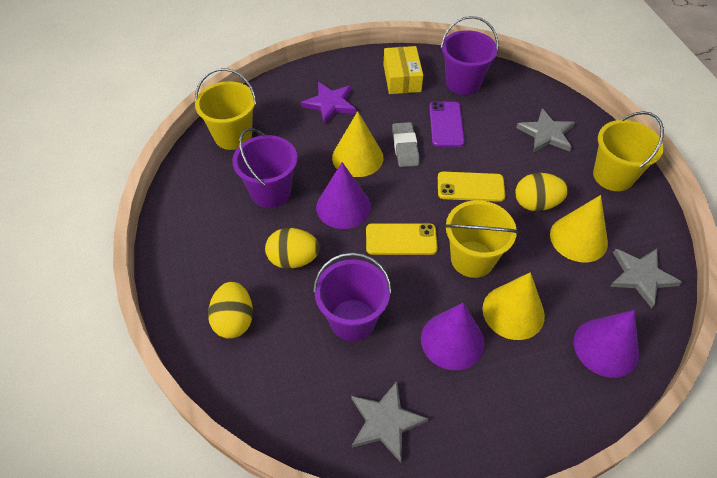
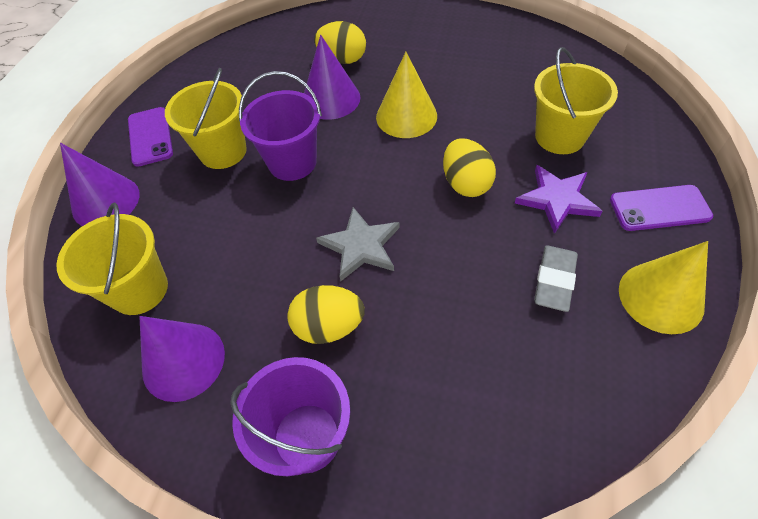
grey star: [351,381,428,463] [516,108,575,152] [610,249,682,308] = 3 -> [316,207,400,281] = 1
purple bucket: [232,128,298,208] [313,252,392,341] [441,16,499,95] = 3 -> [230,357,350,476] [239,71,322,181] = 2
purple phone: [429,101,465,147] = 1 -> [128,107,173,167] [610,185,713,231] = 2
yellow box: [384,46,423,94] = 1 -> none = 0
yellow cone: [332,111,383,177] [483,272,545,340] [550,195,608,262] = 3 -> [376,52,437,138] [619,241,708,334] = 2
yellow phone: [366,223,438,255] [438,172,506,202] = 2 -> none = 0

